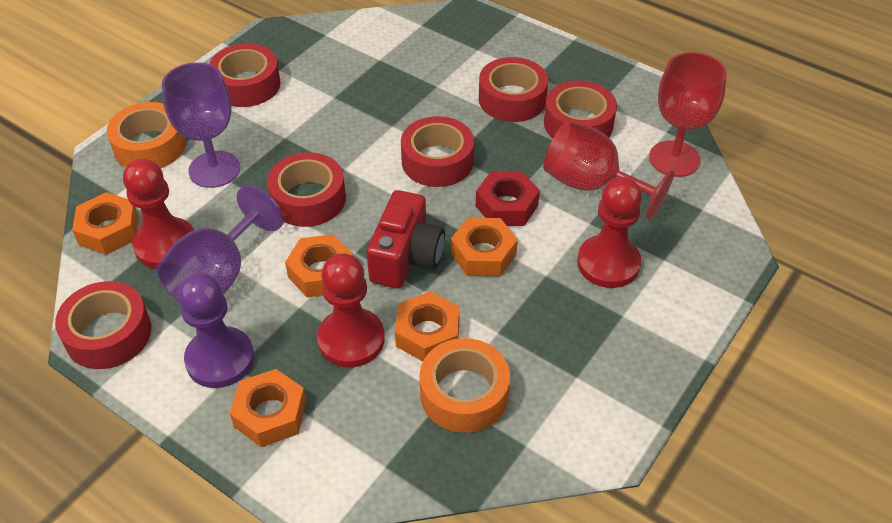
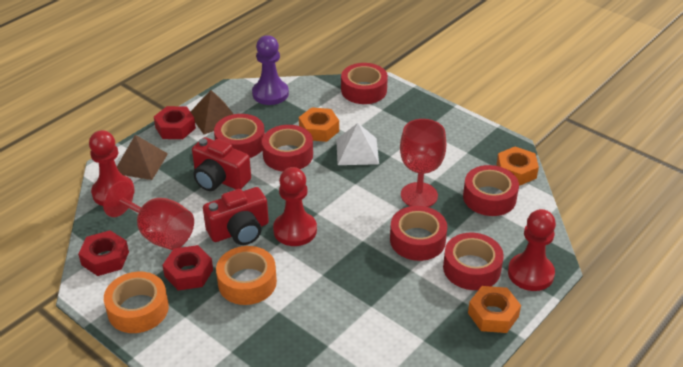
brown pyramid: none = 0 -> [117,135,168,180] [190,90,233,134] = 2
orange nut: [72,192,139,255] [230,369,306,447] [285,234,353,297] [395,291,460,361] [451,218,518,276] = 5 -> [299,107,339,142] [468,286,521,333] [496,147,539,186] = 3
purple goblet: [157,186,283,300] [162,62,240,188] = 2 -> none = 0
red camera: [367,190,445,288] = 1 -> [192,137,251,191] [203,187,269,245] = 2
red nut: [476,171,540,226] = 1 -> [78,230,129,276] [154,106,196,139] [162,245,213,291] = 3
white pyramid: none = 0 -> [336,123,379,165] = 1

